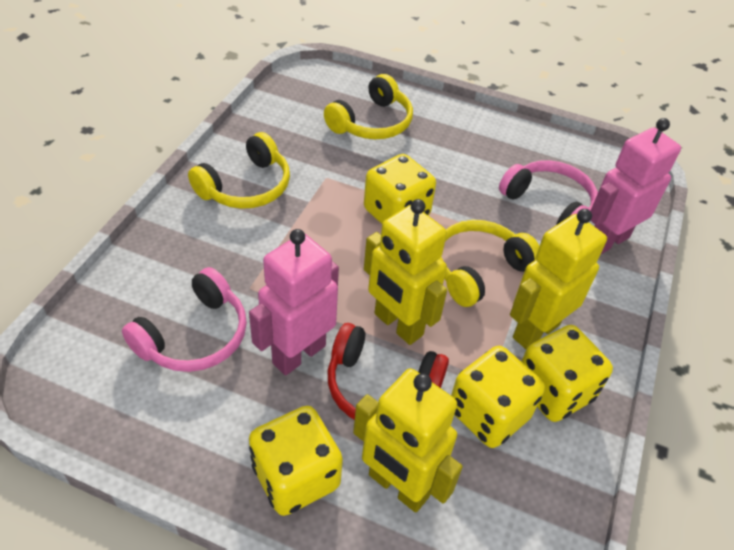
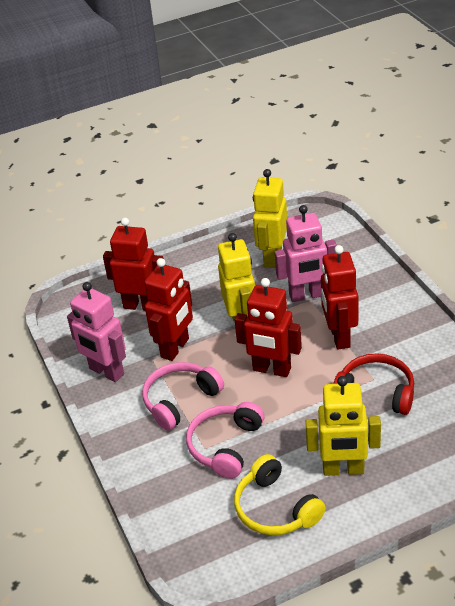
red robot: none = 0 -> [103,218,163,311] [144,258,193,361] [235,278,302,377] [321,245,358,349] = 4
yellow dice: [249,406,343,516] [364,154,436,224] [451,346,545,448] [521,325,613,422] = 4 -> none = 0
yellow headphones: [188,132,290,209] [324,74,413,139] [440,220,539,307] = 3 -> [234,454,326,535] = 1

